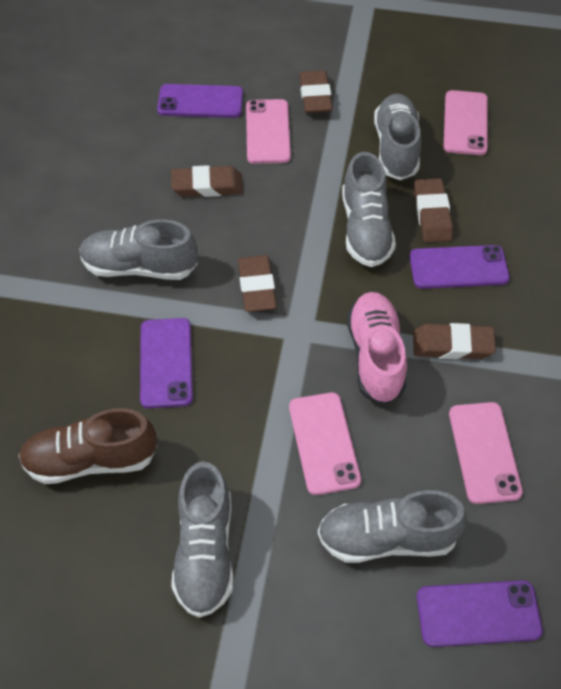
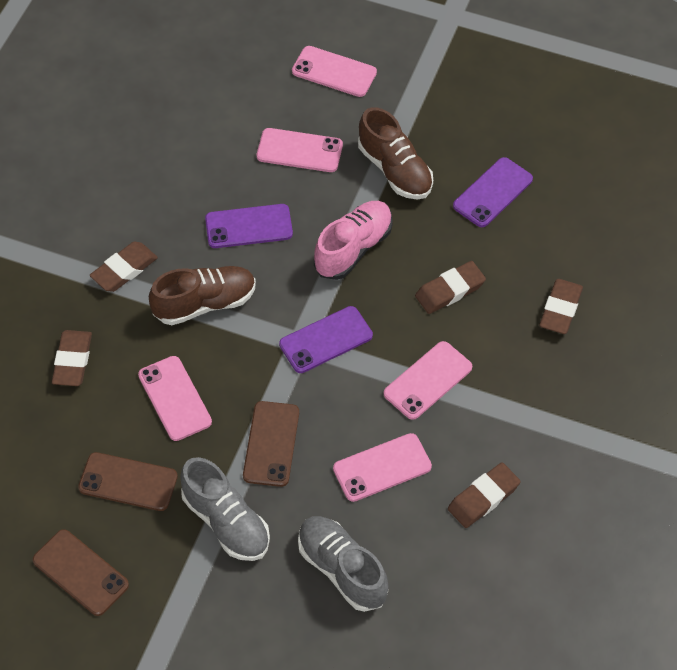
brown phone: none = 0 -> [33,529,129,616] [78,452,178,511] [243,401,299,487] = 3
brown shoe: [19,408,157,484] = 1 -> [149,266,256,325] [358,107,433,200] = 2
grey shoe: [79,220,198,280] [171,462,234,618] [318,490,467,563] [342,152,396,267] [374,94,421,180] = 5 -> [180,457,270,561] [298,516,389,612] = 2
pink phone: [246,99,291,164] [289,393,361,495] [444,90,488,155] [449,402,523,504] = 4 -> [138,356,212,441] [257,128,343,172] [292,46,377,97] [333,433,432,502] [384,341,472,420] = 5
purple phone: [140,318,193,408] [157,84,243,118] [409,245,510,289] [417,580,543,647] = 4 -> [205,204,293,248] [279,306,373,373] [453,157,533,227] = 3

